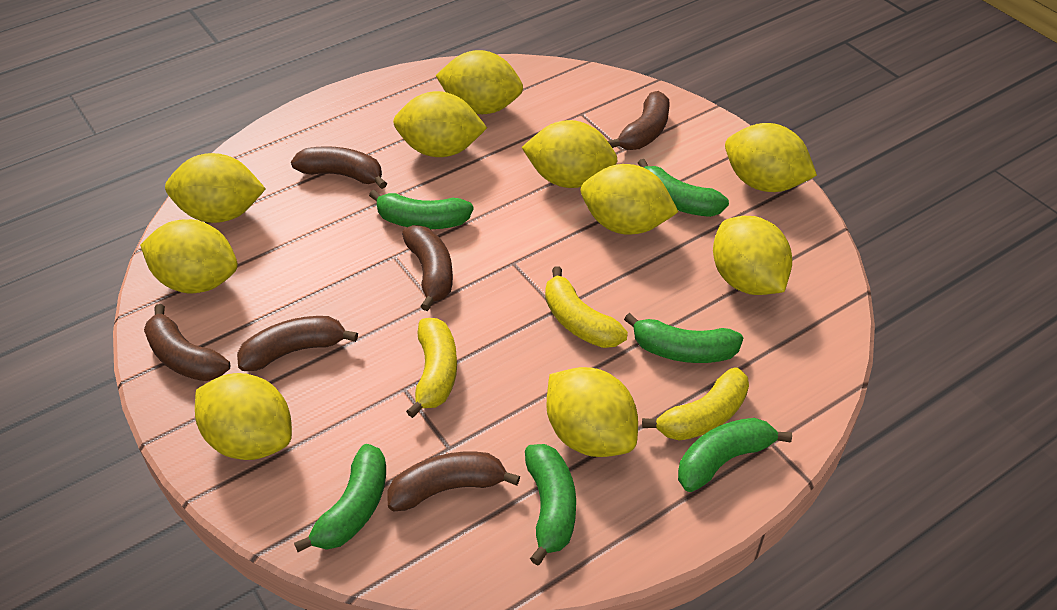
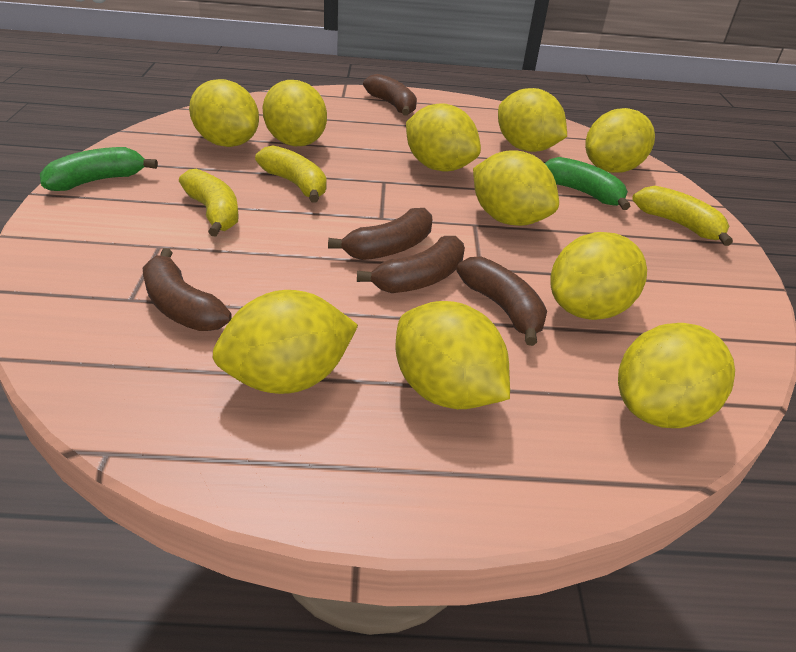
brown banana: [144,304,231,381] [237,316,358,371] [291,146,387,189] [387,452,520,511] [402,225,453,311] [608,91,670,150] = 6 -> [143,248,232,331] [328,208,432,260] [357,236,465,293] [363,74,417,116] [457,257,547,346] = 5
green banana: [294,444,386,552] [369,190,473,229] [525,444,576,566] [624,313,743,363] [638,159,729,217] [678,418,792,492] = 6 -> [40,147,158,191] [544,157,630,210] = 2

